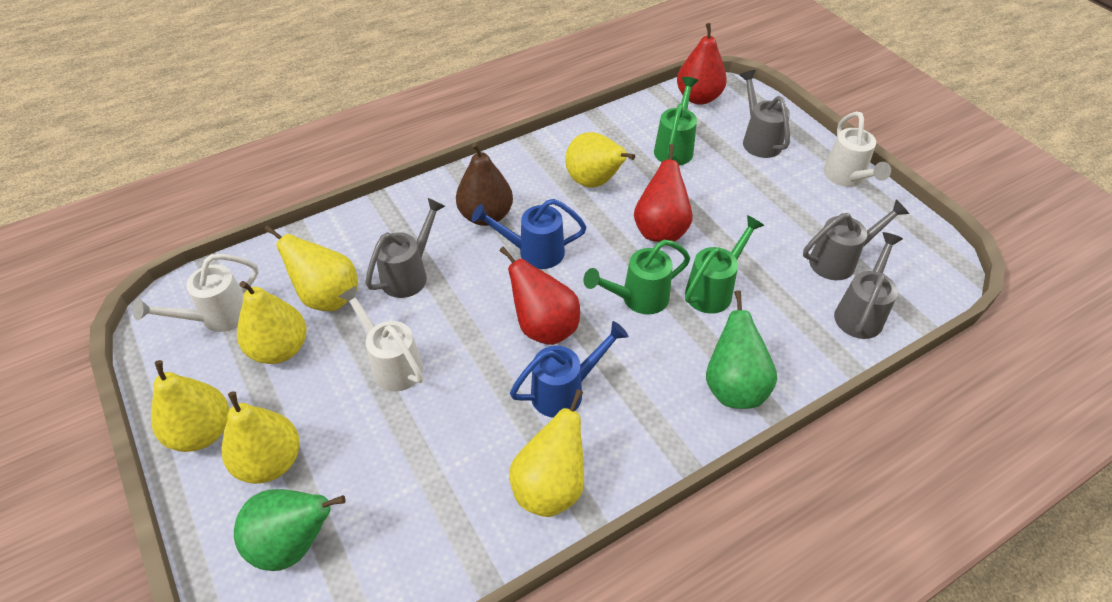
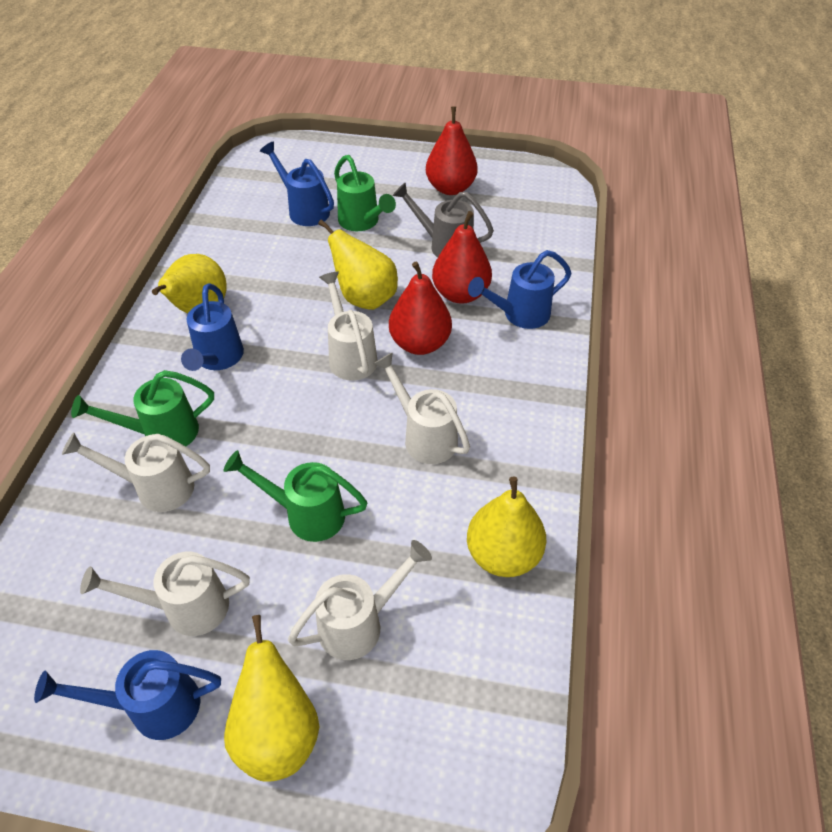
blue watering can: [472,199,586,269] [510,321,629,418] = 2 -> [34,650,221,740] [181,283,244,371] [260,141,334,226] [468,250,571,329] = 4
brown pear: [456,143,513,226] = 1 -> none = 0
green pear: [234,489,346,571] [706,290,777,409] = 2 -> none = 0
grey watering can: [365,198,445,298] [740,70,790,158] [803,199,909,280] [834,232,903,339] = 4 -> [393,183,494,258] = 1
white watering can: [132,254,259,332] [338,286,423,392] [824,112,891,187] = 3 -> [62,432,210,512] [80,552,250,636] [288,540,432,660] [319,272,378,381] [373,352,470,464] = 5
yellow pear: [151,360,229,452] [221,391,300,484] [237,281,307,364] [264,225,358,311] [509,389,584,517] [565,132,635,188] = 6 -> [152,254,227,313] [224,615,320,782] [318,219,398,310] [467,477,546,577] = 4

